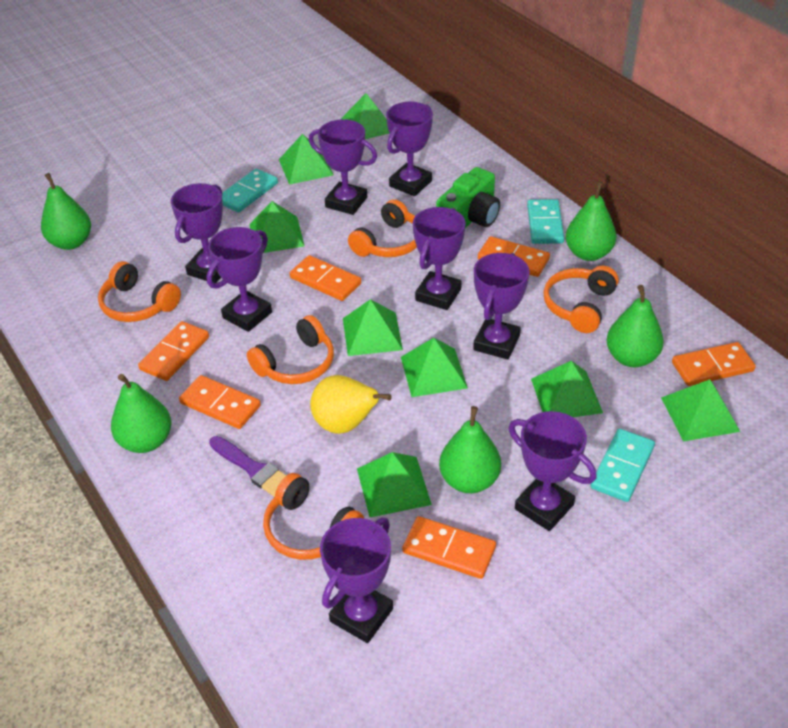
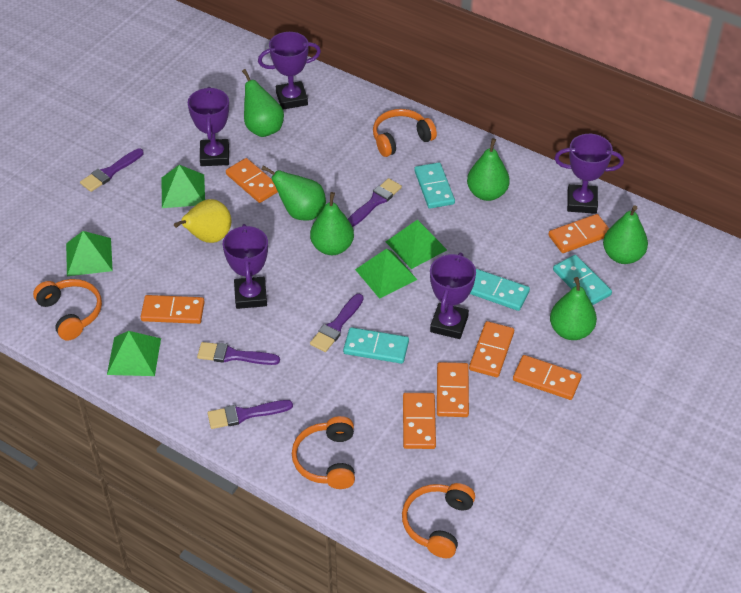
green camera: [436,167,500,228] = 1 -> none = 0
green pear: [41,173,91,250] [111,374,171,453] [439,406,501,493] [566,182,616,261] [606,285,664,367] = 5 -> [242,69,284,137] [261,165,326,220] [310,192,354,255] [467,138,510,201] [550,277,597,340] [603,205,648,264] = 6
green pyramid: [249,201,305,253] [279,134,333,185] [341,93,389,139] [343,299,403,356] [357,452,432,517] [401,338,468,397] [531,361,603,417] [661,379,740,441] = 8 -> [66,231,113,276] [107,331,161,376] [162,165,205,208] [355,248,417,299] [386,220,447,269] = 5
orange domino: [138,321,209,381] [179,375,261,429] [290,255,361,301] [402,516,496,579] [478,236,550,277] [672,342,756,386] = 6 -> [141,295,205,324] [226,158,278,203] [403,393,436,449] [437,362,469,417] [469,321,514,377] [513,355,582,400] [548,214,609,253] = 7
orange headphones: [98,261,181,322] [247,315,334,384] [263,473,364,560] [348,199,417,257] [543,266,619,333] = 5 -> [33,279,102,340] [292,416,355,489] [373,109,437,157] [402,483,475,558] = 4
purple brush: [209,436,287,497] = 1 -> [80,149,143,192] [197,342,280,365] [208,400,293,429] [310,294,364,352] [348,178,402,227] = 5
purple trophy: [171,183,223,283] [206,227,272,332] [309,119,377,215] [320,518,393,643] [386,102,433,196] [413,207,466,310] [473,253,529,359] [509,411,597,531] = 8 -> [188,87,229,166] [223,224,268,309] [258,32,321,110] [430,253,476,339] [554,134,624,214] = 5
turquoise domino: [222,169,278,212] [527,199,564,244] [591,429,655,502] = 3 -> [343,327,409,364] [414,162,455,209] [470,269,530,311] [553,255,612,305] = 4

